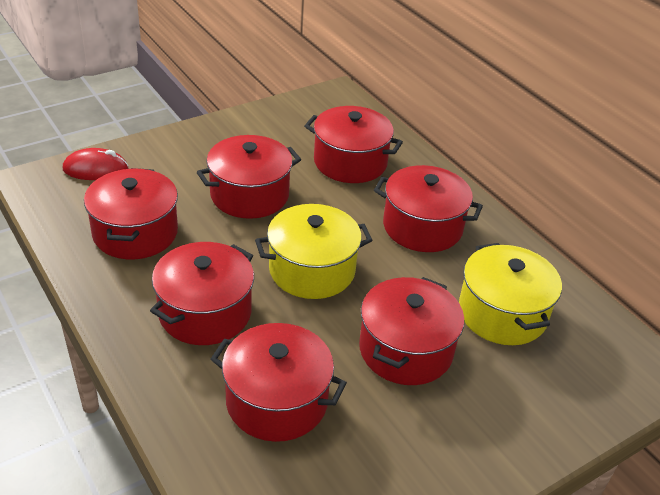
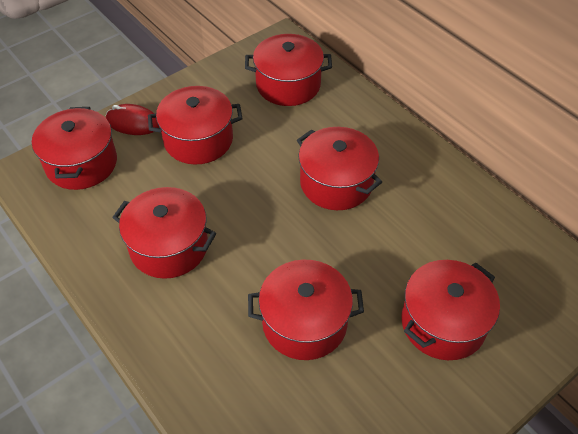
yellow pot: [255,204,373,299] [459,243,562,345] = 2 -> none = 0

